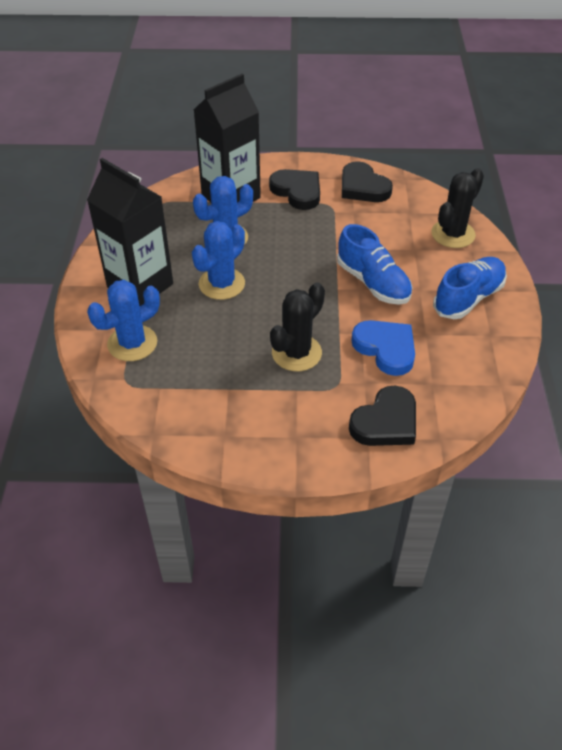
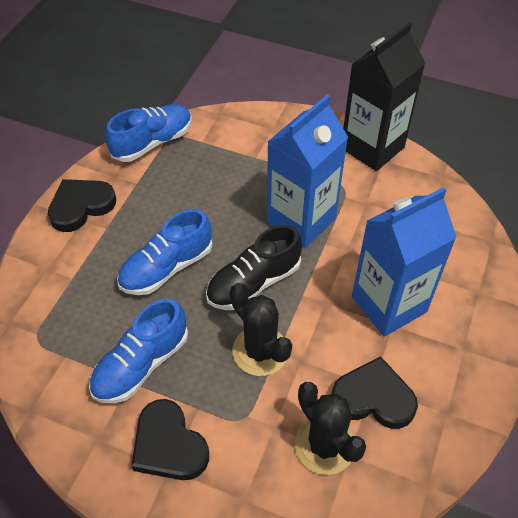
black carton: [87,158,173,307] [194,74,261,202] = 2 -> [343,22,425,171] = 1
black shoe: none = 0 -> [206,225,302,310] = 1
blue cactus: [87,280,160,361] [192,221,245,300] [193,176,253,245] = 3 -> none = 0
blue carton: none = 0 -> [267,95,348,248] [352,187,457,337] = 2
blue heart: [351,320,415,376] = 1 -> none = 0
blue shoe: [337,224,412,305] [433,257,507,319] = 2 -> [89,299,188,403] [105,104,192,162] [117,209,213,295] = 3

